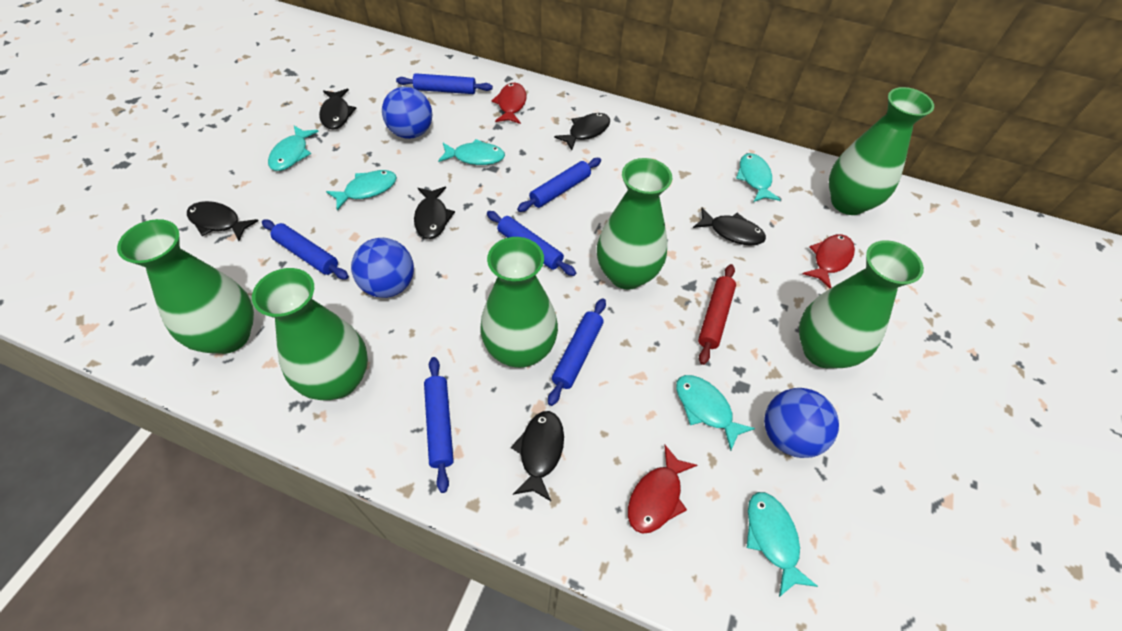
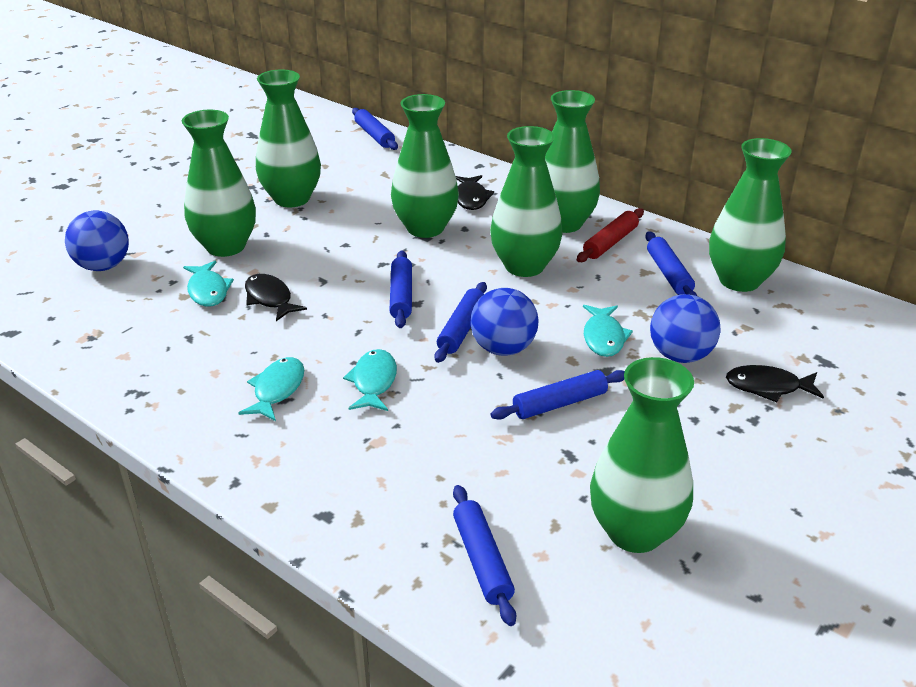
black fish: [187,201,258,241] [319,89,356,129] [414,187,455,239] [511,411,564,501] [554,113,610,150] [693,208,766,246] = 6 -> [245,274,307,321] [456,175,494,210] [726,365,824,403] = 3
green vase: [117,219,254,354] [252,268,368,400] [480,237,558,368] [597,158,672,290] [799,240,924,368] [829,87,934,215] = 6 -> [182,110,256,257] [256,70,321,207] [391,94,459,238] [490,126,563,277] [545,90,600,233] [590,357,694,553] [709,138,792,292] = 7
red fish: [491,83,526,124] [628,445,697,534] [803,234,855,289] = 3 -> none = 0
turquoise fish: [268,126,319,171] [326,170,397,210] [438,139,505,165] [676,375,755,451] [736,153,781,202] [747,492,818,597] = 6 -> [183,261,234,307] [239,357,304,421] [343,349,397,411] [583,305,633,357] = 4

